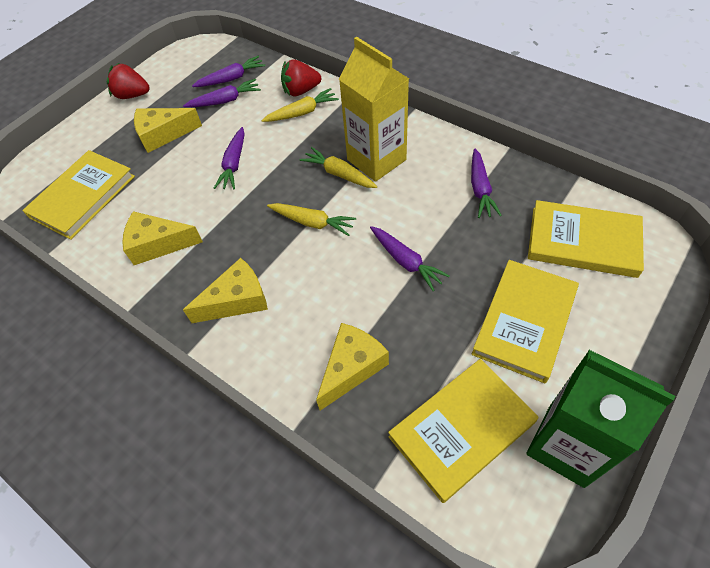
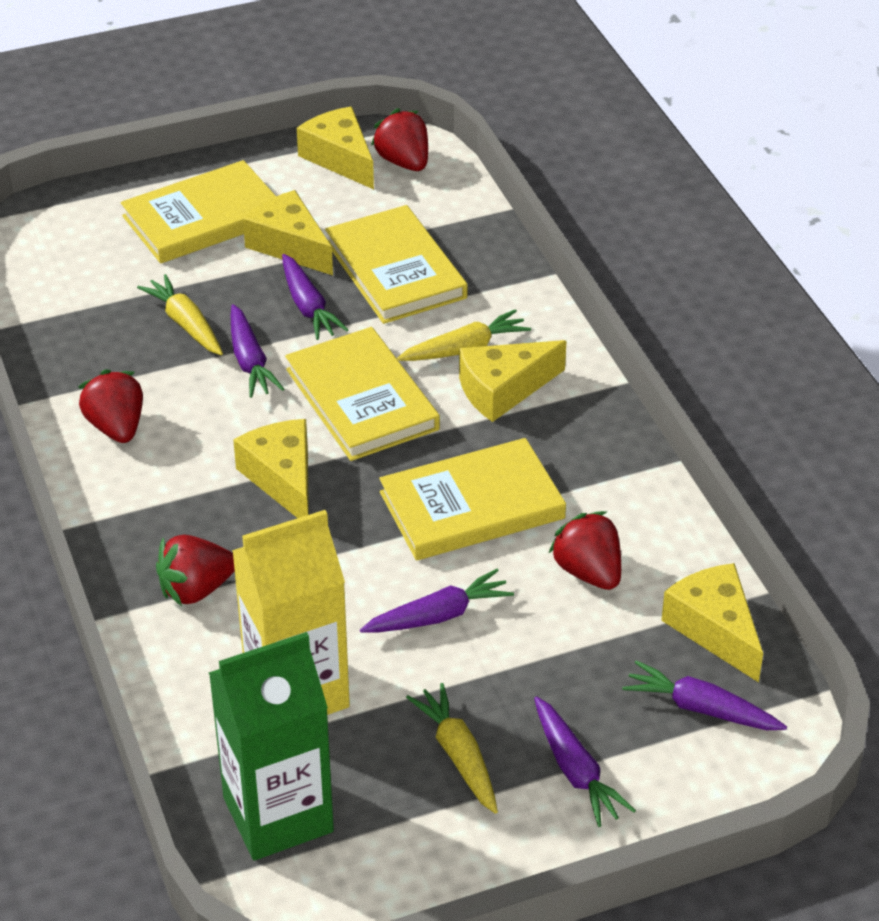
red strawberry: [107,63,150,99] [281,59,321,96] = 2 -> [78,369,143,443] [156,535,235,606] [371,108,428,171] [549,511,621,590] = 4
yellow cheese: [122,211,203,265] [134,108,202,153] [183,258,268,323] [316,323,389,411] = 4 -> [233,419,309,518] [243,190,333,275] [297,107,374,189] [459,340,567,422] [661,563,763,682] = 5

